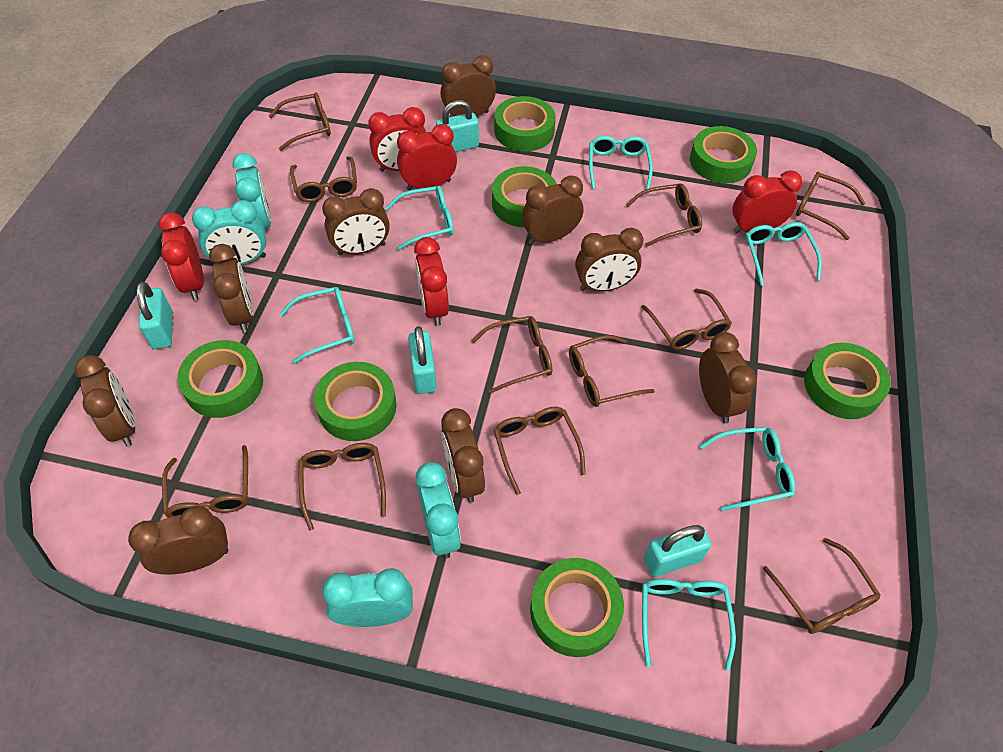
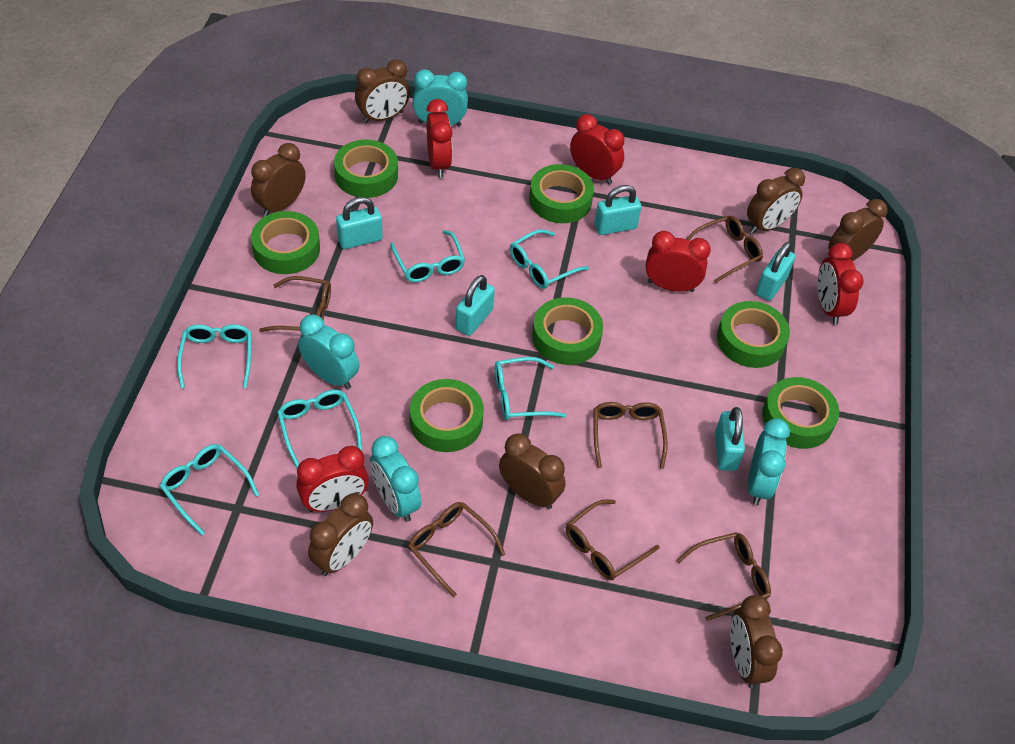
brown clock: [74,355,135,446] [128,506,228,575] [209,244,253,333] [322,188,390,256] [441,55,496,117] [441,408,485,503] [522,175,584,245] [575,228,644,292] [699,332,757,424] = 9 -> [251,143,306,216] [308,493,373,576] [355,59,410,123] [499,433,566,509] [730,595,783,688] [747,168,805,234] [828,199,888,261] = 7
brown glasses: [162,445,248,518] [269,92,331,151] [290,156,357,202] [298,443,386,531] [471,316,552,394] [494,407,586,495] [569,335,654,407] [626,183,702,247] [641,288,732,350] [763,538,881,634] [796,172,866,240] = 11 -> [259,276,331,332] [408,502,506,597] [566,499,660,580] [594,402,668,469] [677,532,771,621] [687,216,763,283] = 6
turquoise padlock: [137,282,173,349] [408,326,437,394] [436,100,479,152] [644,525,711,577] = 4 -> [336,197,383,249] [456,275,495,336] [594,185,642,235] [715,407,745,471] [756,242,795,301] = 5

